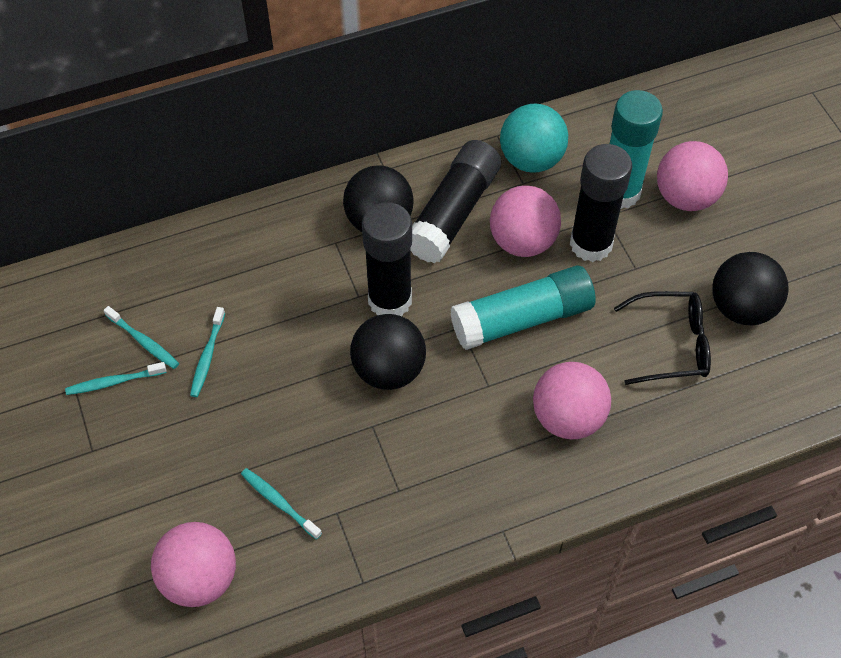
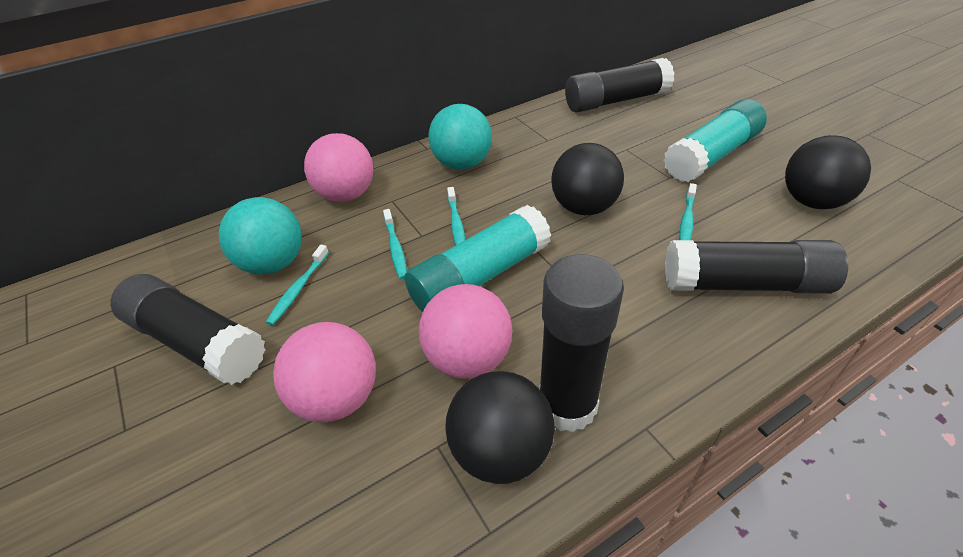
black glasses: [614,291,711,385] = 1 -> none = 0
black glue stick: [362,202,412,316] [410,140,501,263] [570,144,632,262] = 3 -> [111,274,265,385] [539,254,624,432] [565,58,674,113] [665,240,848,294] = 4
pink ball: [151,522,236,607] [490,186,561,257] [533,362,611,439] [657,141,728,211] = 4 -> [273,322,376,422] [304,133,374,202] [419,284,513,379] = 3
turquoise ball: [500,104,568,173] = 1 -> [218,197,302,274] [428,104,492,170] = 2

